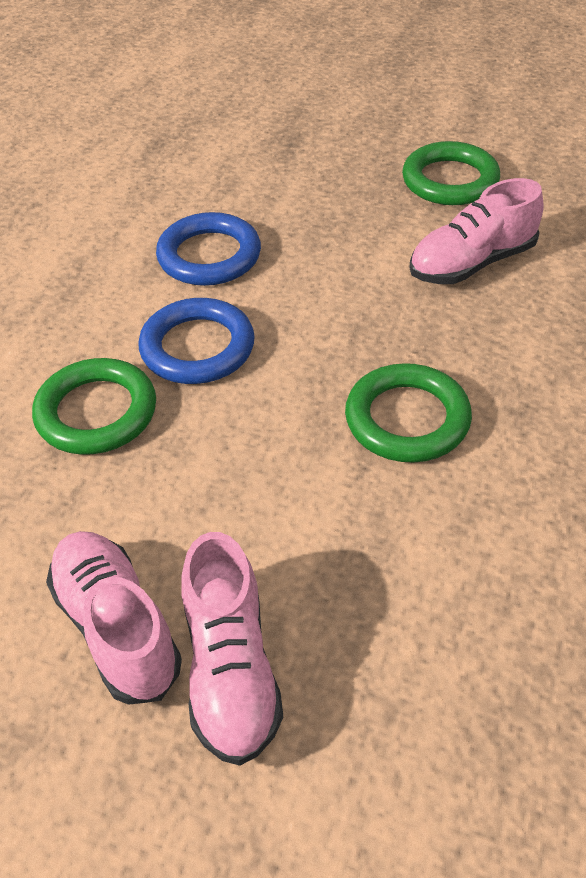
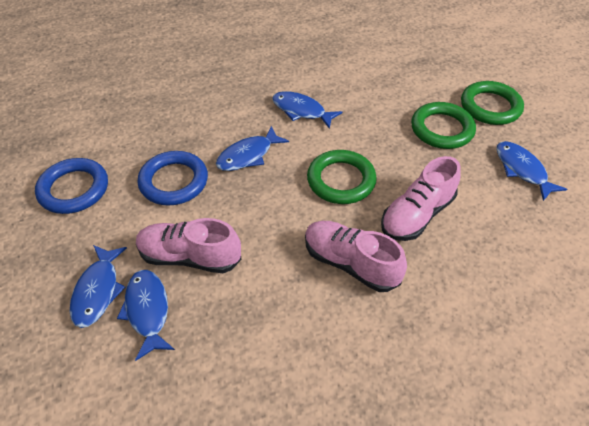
blue fish: none = 0 -> [70,245,127,328] [117,270,175,361] [216,126,289,171] [272,91,342,129] [496,141,567,201] = 5

